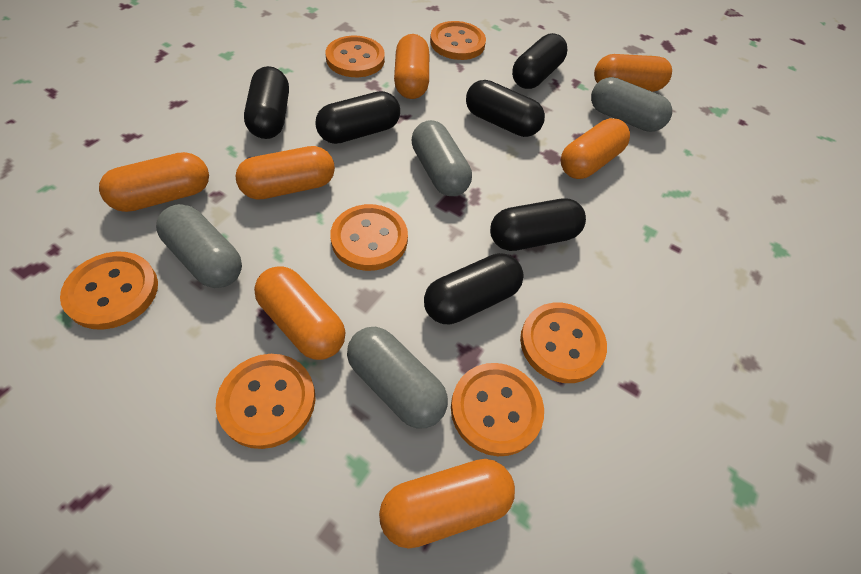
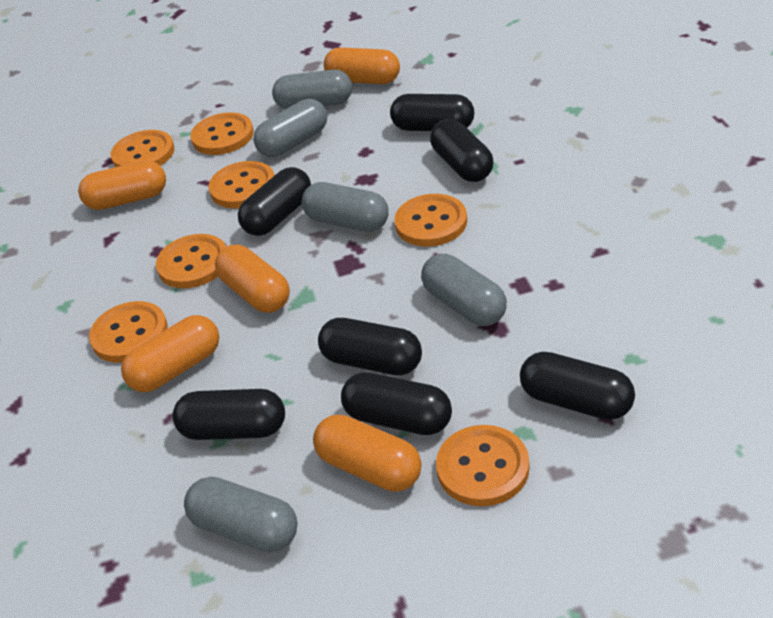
black capsule: [244,66,289,139] [315,91,400,144] [424,253,524,325] [466,80,545,137] [490,199,586,251] [512,33,567,89] = 6 -> [172,389,285,440] [238,167,311,236] [318,318,422,375] [341,372,452,435] [390,94,474,131] [430,119,493,182] [520,352,635,420] = 7
grey capsule: [156,204,242,288] [347,327,448,428] [411,120,472,196] [591,77,672,132] = 4 -> [184,477,298,553] [253,99,327,157] [272,70,352,109] [302,182,389,232] [421,254,507,326] = 5
orange capsule: [99,152,209,212] [235,146,335,200] [254,266,345,360] [379,459,515,549] [394,34,429,99] [561,118,630,179] [594,54,672,92] = 7 -> [78,160,166,210] [121,315,219,392] [215,244,290,313] [313,415,422,492] [324,47,400,84] = 5

